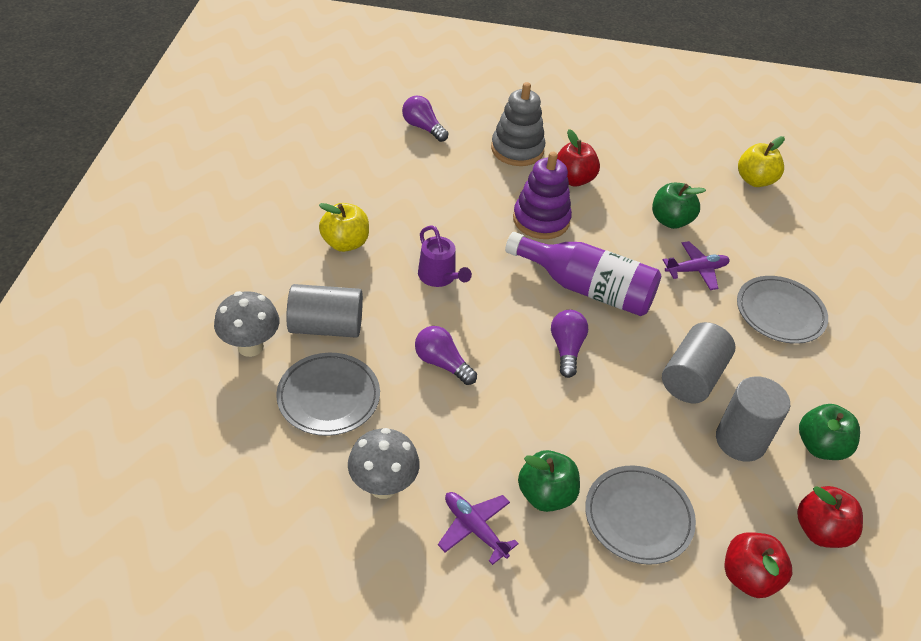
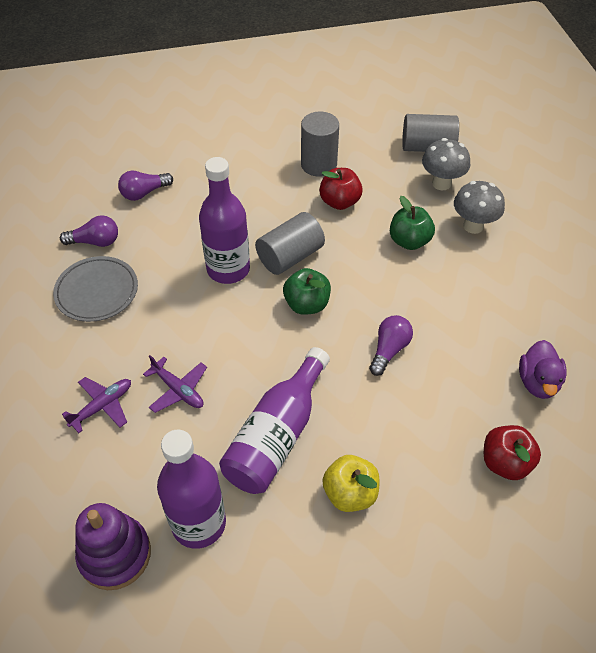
green apple: [518,450,580,512] [652,183,706,229] [799,404,860,460] = 3 -> [283,268,331,315] [390,196,435,250] = 2
grey plate: [276,353,380,436] [585,466,696,565] [737,276,828,344] = 3 -> [53,256,138,322] = 1
grey stacking toy: [491,82,545,166] = 1 -> none = 0
purple bottle: [505,232,661,316] = 1 -> [157,430,226,549] [199,157,250,284] [219,347,330,494] = 3
purple duck: none = 0 -> [519,340,567,399] = 1
purple watering can: [418,225,472,287] = 1 -> none = 0
red apple: [557,129,600,187] [724,532,792,598] [797,486,863,548] = 3 -> [319,168,363,210] [484,425,541,480] = 2
yellow apple: [319,203,369,252] [738,136,785,187] = 2 -> [322,455,380,512] = 1

